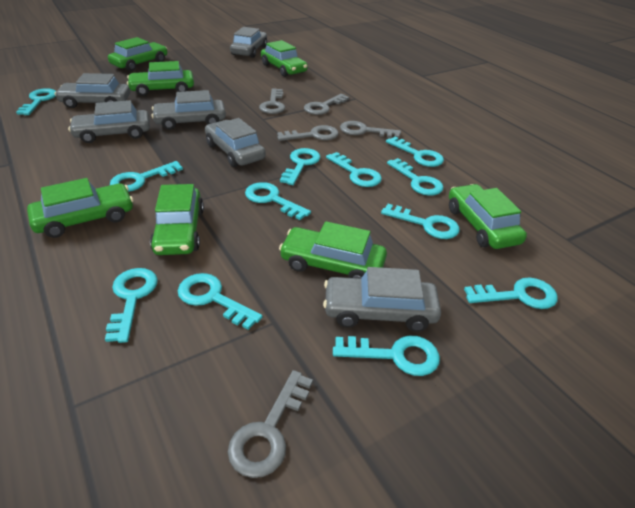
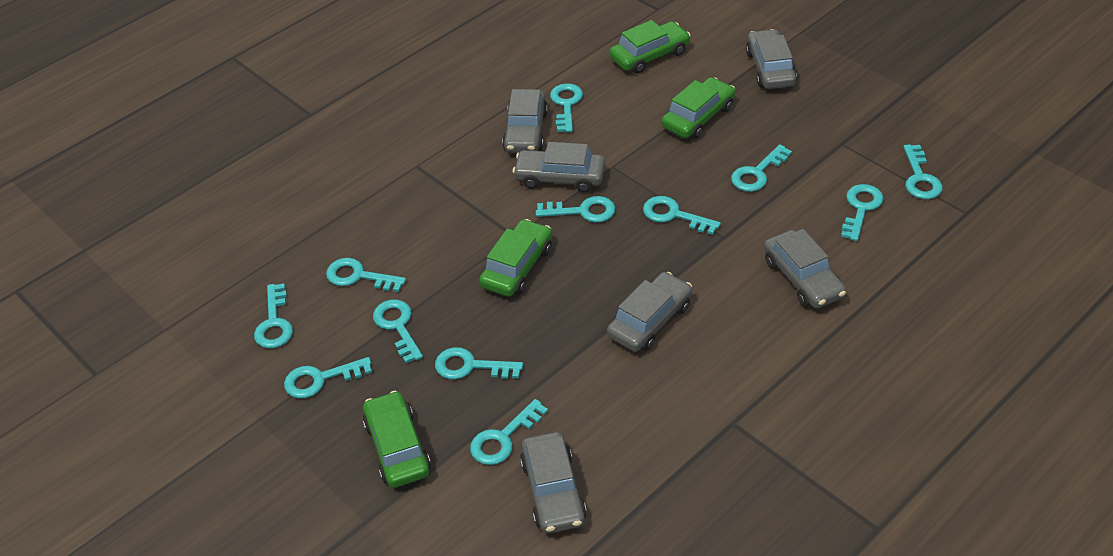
green car: [27,178,133,238] [108,37,167,71] [127,61,194,96] [150,184,204,255] [261,40,308,77] [279,221,387,279] [449,184,527,249] = 7 -> [363,391,431,488] [479,219,552,297] [609,20,691,74] [661,77,735,139] = 4
grey key: [228,370,313,478] [259,88,285,114] [277,125,339,141] [304,94,349,115] [340,121,401,138] = 5 -> none = 0

